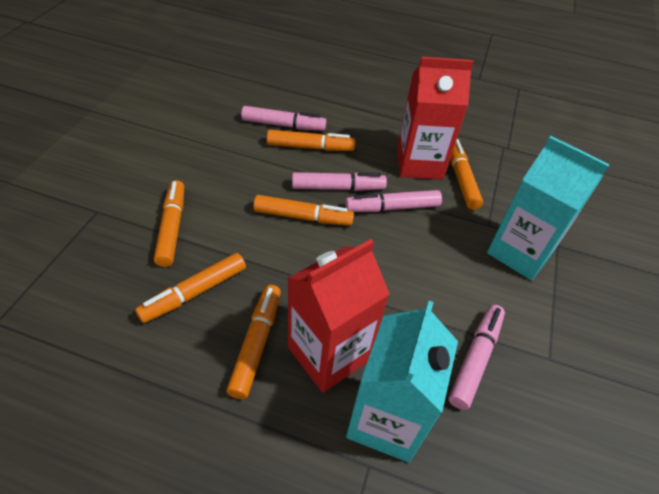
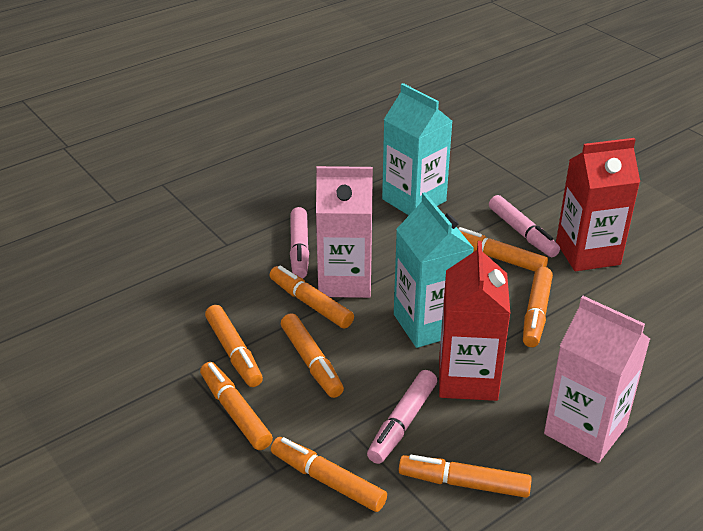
orange marker: [135,253,246,323] [154,180,184,267] [226,285,281,399] [253,195,354,226] [267,130,355,151] [450,139,483,210] = 6 -> [200,362,273,450] [205,305,263,387] [270,265,354,328] [271,437,387,512] [281,313,344,398] [399,455,532,498] [458,227,548,272] [523,267,553,347] = 8
pink carton: none = 0 -> [316,166,373,298] [544,296,650,463] = 2
pink marker: [241,106,326,131] [292,172,387,191] [345,190,442,212] [449,305,505,410] = 4 -> [290,207,309,278] [367,370,437,464] [489,195,560,257] = 3

